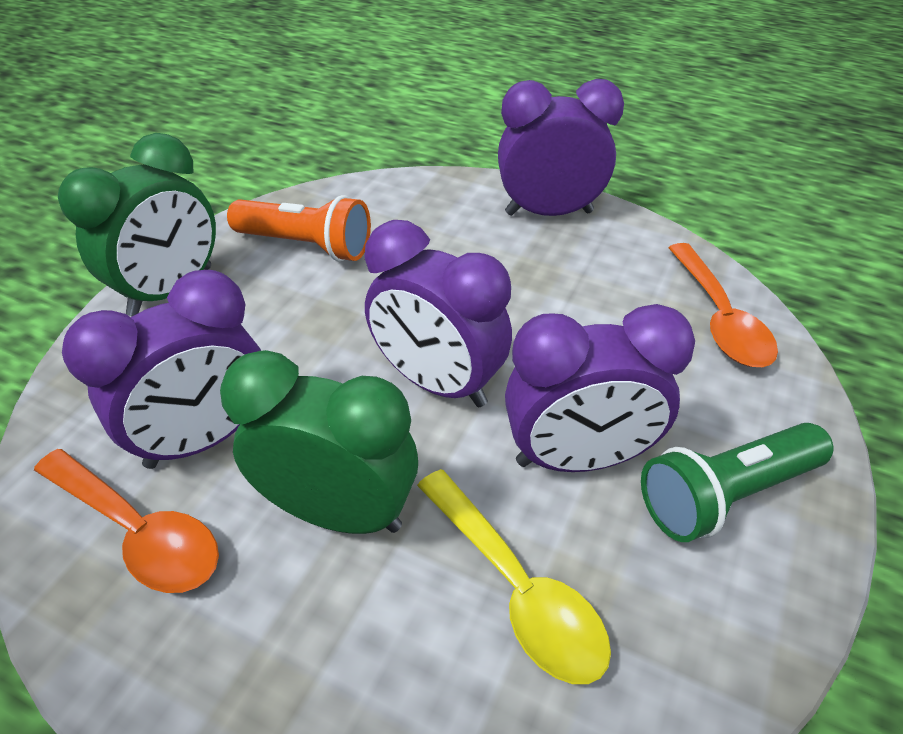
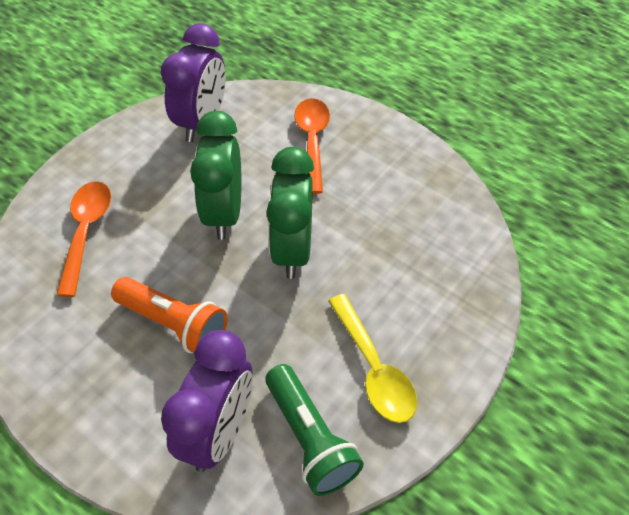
purple clock: [62,270,261,469] [364,220,512,407] [498,79,624,216] [505,304,695,472] = 4 -> [161,24,226,142] [161,330,253,472] = 2

